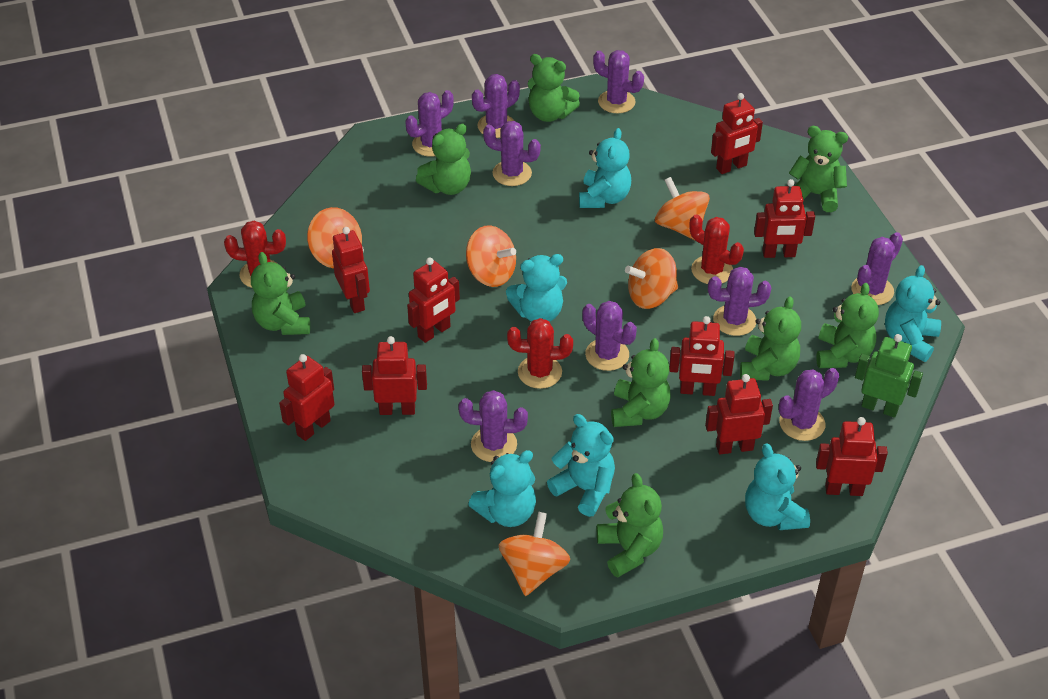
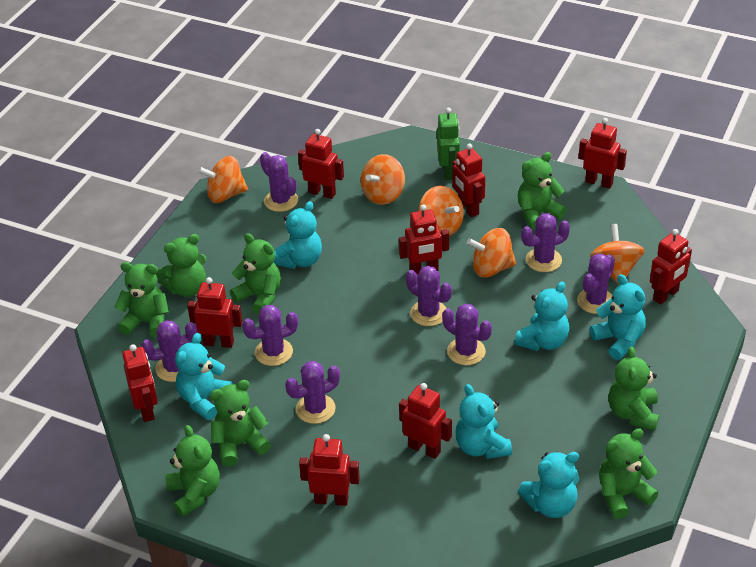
purple cactus: [405,90,454,157] [458,390,528,462] [472,74,520,138] [483,121,541,186] [582,301,637,371] [593,50,644,113] [708,267,771,336] [779,368,839,441] [851,232,903,305] = 9 -> [141,321,198,382] [242,305,298,366] [260,152,298,212] [285,361,340,424] [406,266,452,326] [442,304,492,365] [521,213,570,272] [577,254,615,314] = 8
red cactus: [224,221,286,288] [507,318,573,389] [690,214,744,284] = 3 -> none = 0

